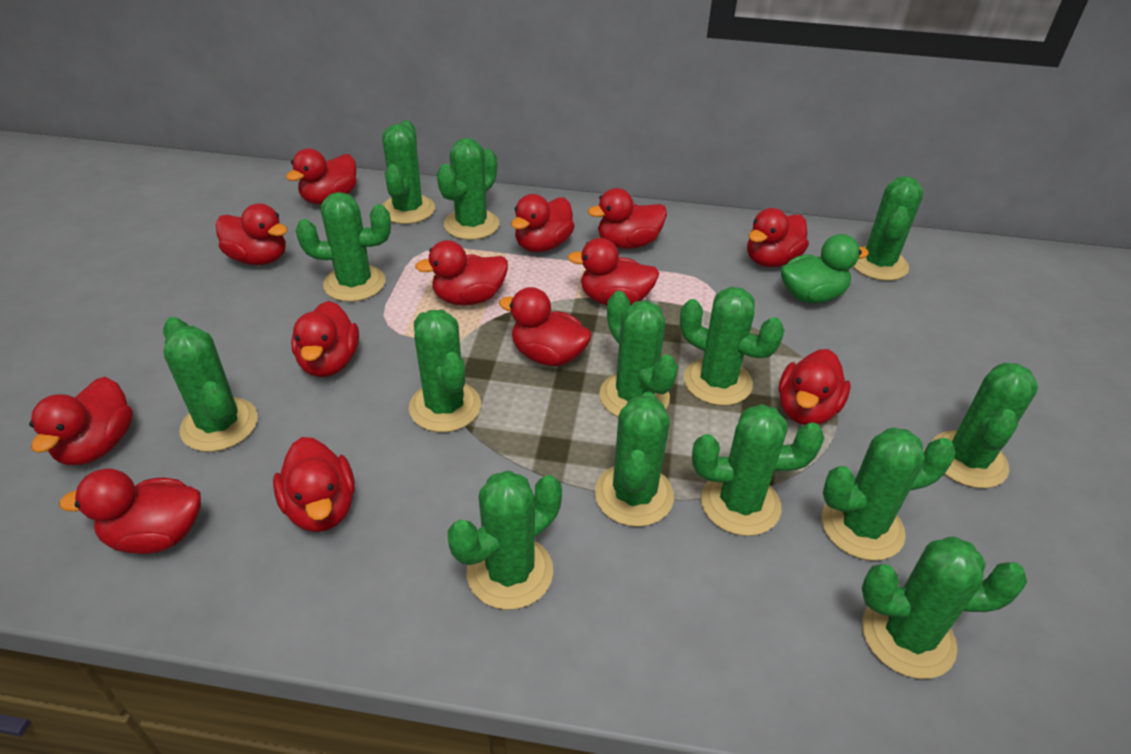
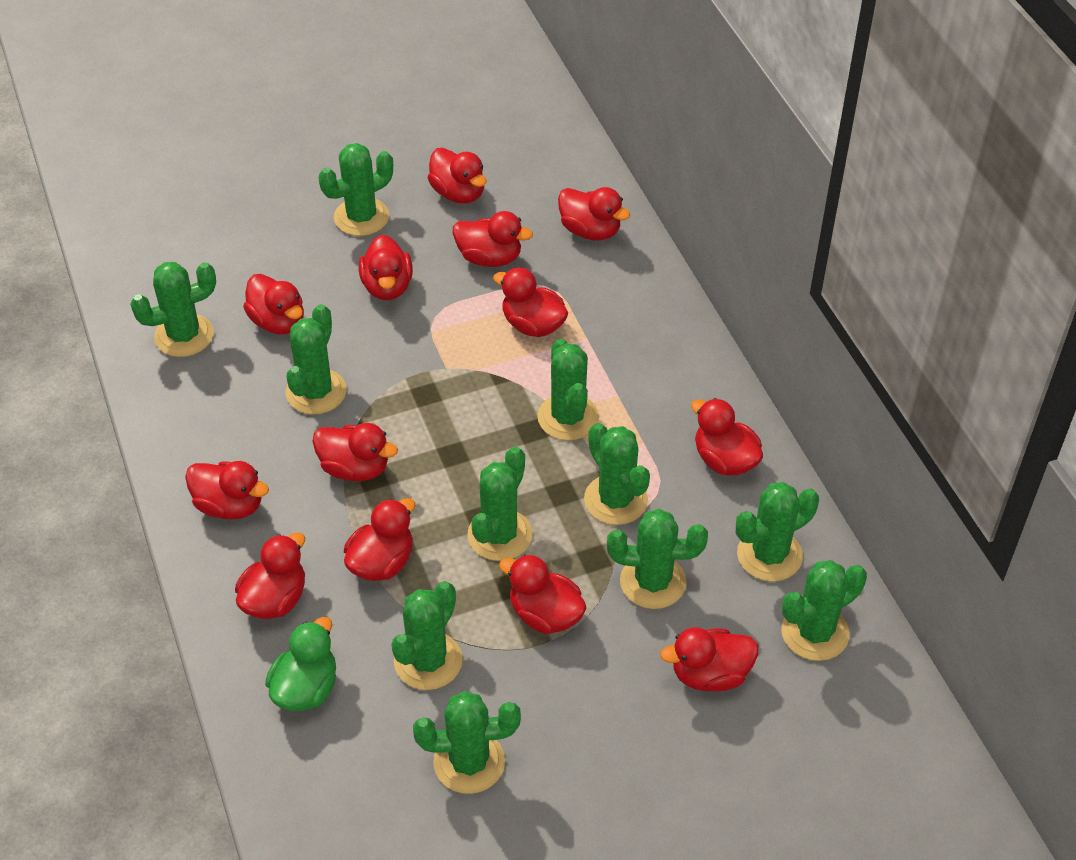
green cactus: [163,317,258,452] [296,192,391,302] [382,120,435,224] [409,310,481,432] [437,138,499,240] [448,470,562,610] [595,392,674,527] [599,291,678,417] [680,287,785,406] [692,404,824,536] [821,427,955,561] [853,176,923,281] [862,536,1027,679] [932,363,1038,488] = 14 -> [130,262,216,357] [286,304,346,415] [319,143,393,236] [391,581,463,690] [413,691,521,794] [467,447,532,561] [537,339,599,441] [584,423,650,525] [607,509,708,609] [736,482,819,582] [781,560,867,661] = 11

